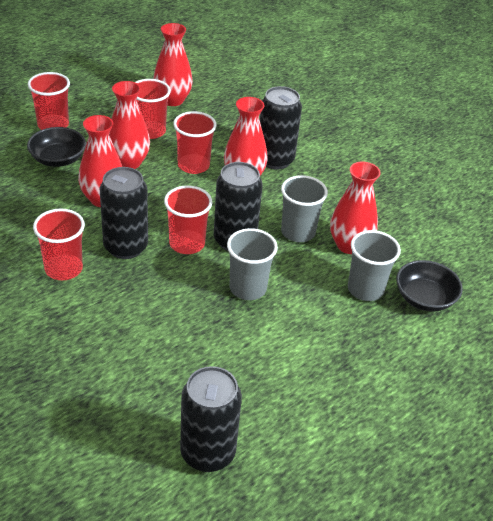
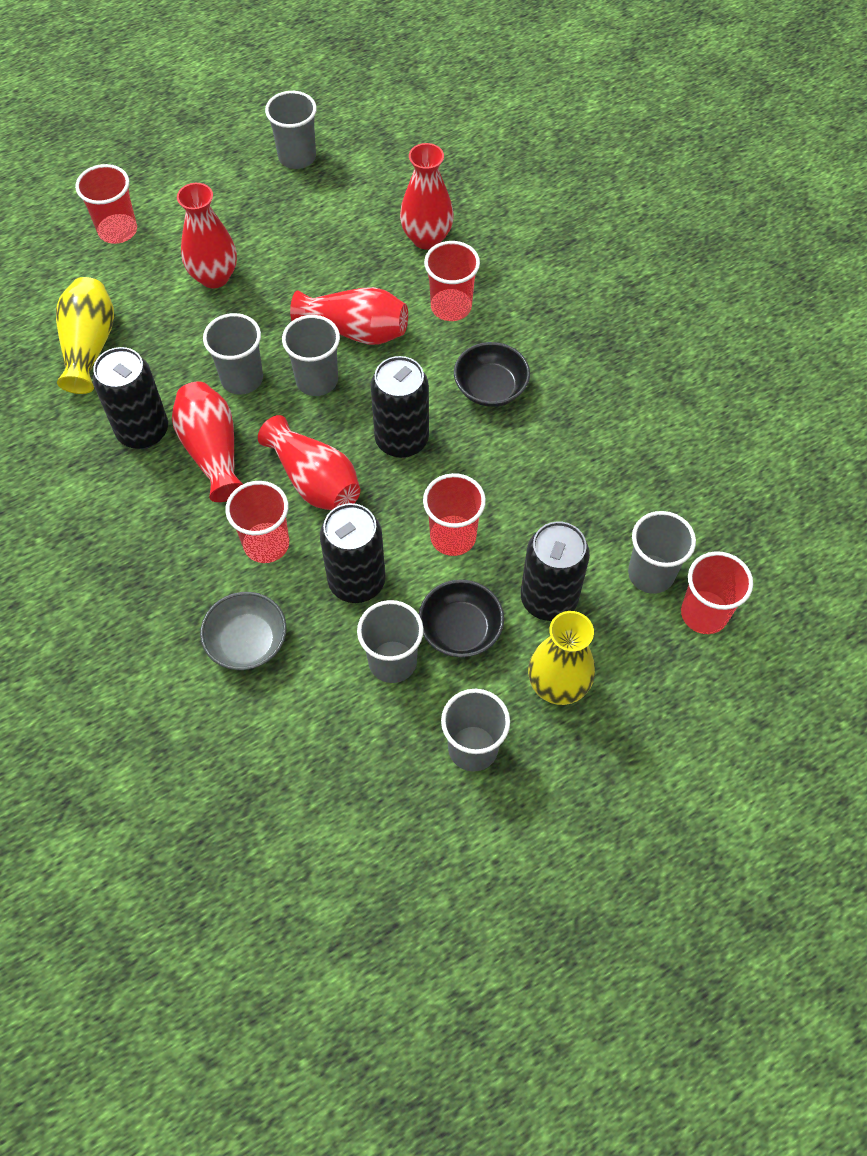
grey bowl: none = 0 -> [200,592,287,670] = 1
grey cup: [227,228,278,300] [281,175,328,242] [348,230,401,301] = 3 -> [203,313,263,394] [265,91,317,169] [282,315,340,396] [357,600,424,683] [441,689,510,772] [628,511,696,594] = 6
yellow vase: none = 0 -> [56,277,114,394] [528,611,595,705] = 2

